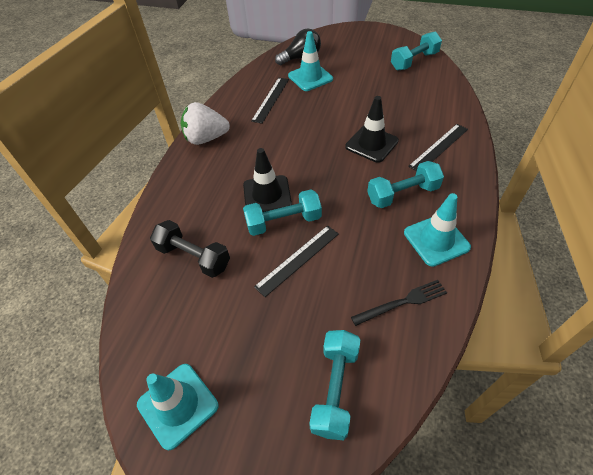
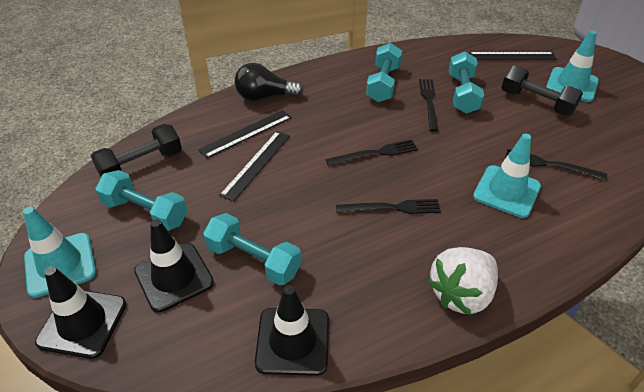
black dumbbell: [150,220,230,278] = 1 -> [91,124,182,177] [501,66,583,116] = 2
black fork: [351,280,447,326] = 1 -> [326,140,418,166] [336,199,441,214] [419,79,439,132] [505,149,607,180] = 4
black traffic cone: [243,148,292,212] [345,96,399,163] = 2 -> [35,266,126,359] [134,219,214,313] [255,285,329,376] = 3

